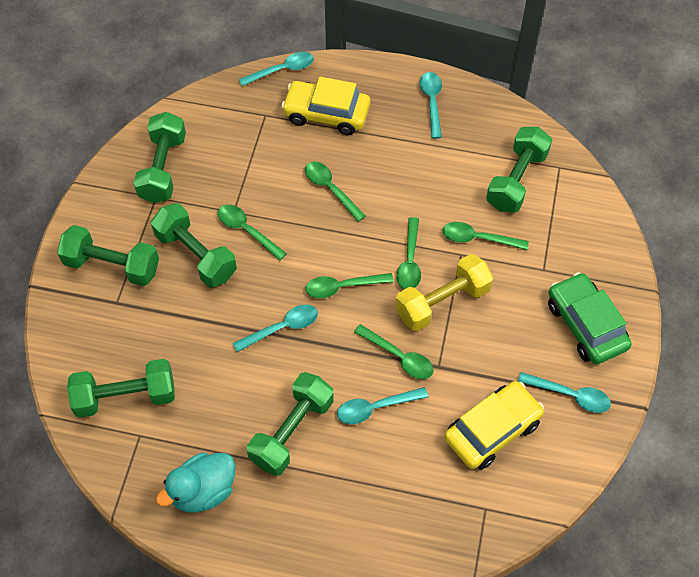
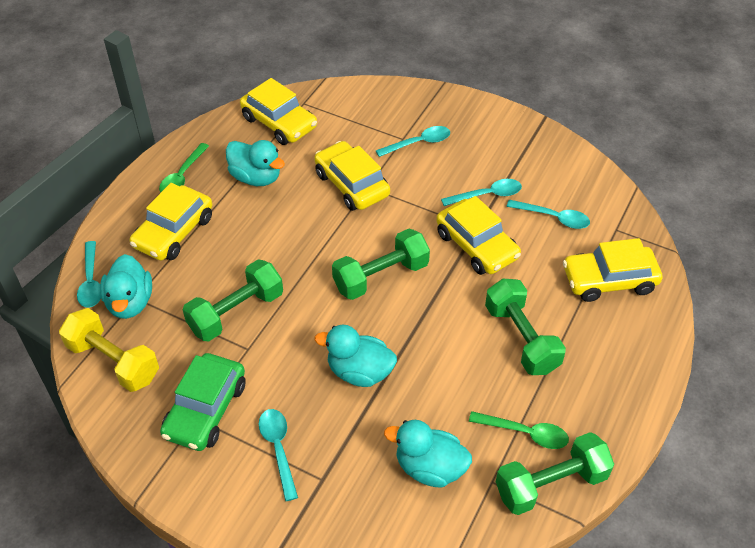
green dumbbell: [57,225,159,286] [67,359,175,418] [134,112,186,203] [151,203,237,287] [247,372,334,476] [486,127,552,213] = 6 -> [183,260,283,341] [332,229,430,300] [485,279,566,375] [496,432,614,515] = 4
green spoon: [218,205,287,261] [305,162,366,222] [305,273,393,298] [354,324,433,379] [396,217,421,289] [442,222,529,250] = 6 -> [159,143,209,192] [469,411,569,449] = 2
turquoise duck: [156,453,235,513] = 1 -> [100,254,152,319] [226,140,285,186] [315,325,397,387] [384,420,472,488] = 4
yellow car: [281,77,370,135] [444,381,544,470] = 2 -> [130,183,212,260] [240,78,317,145] [314,141,390,211] [436,196,521,275] [563,238,663,302] = 5

